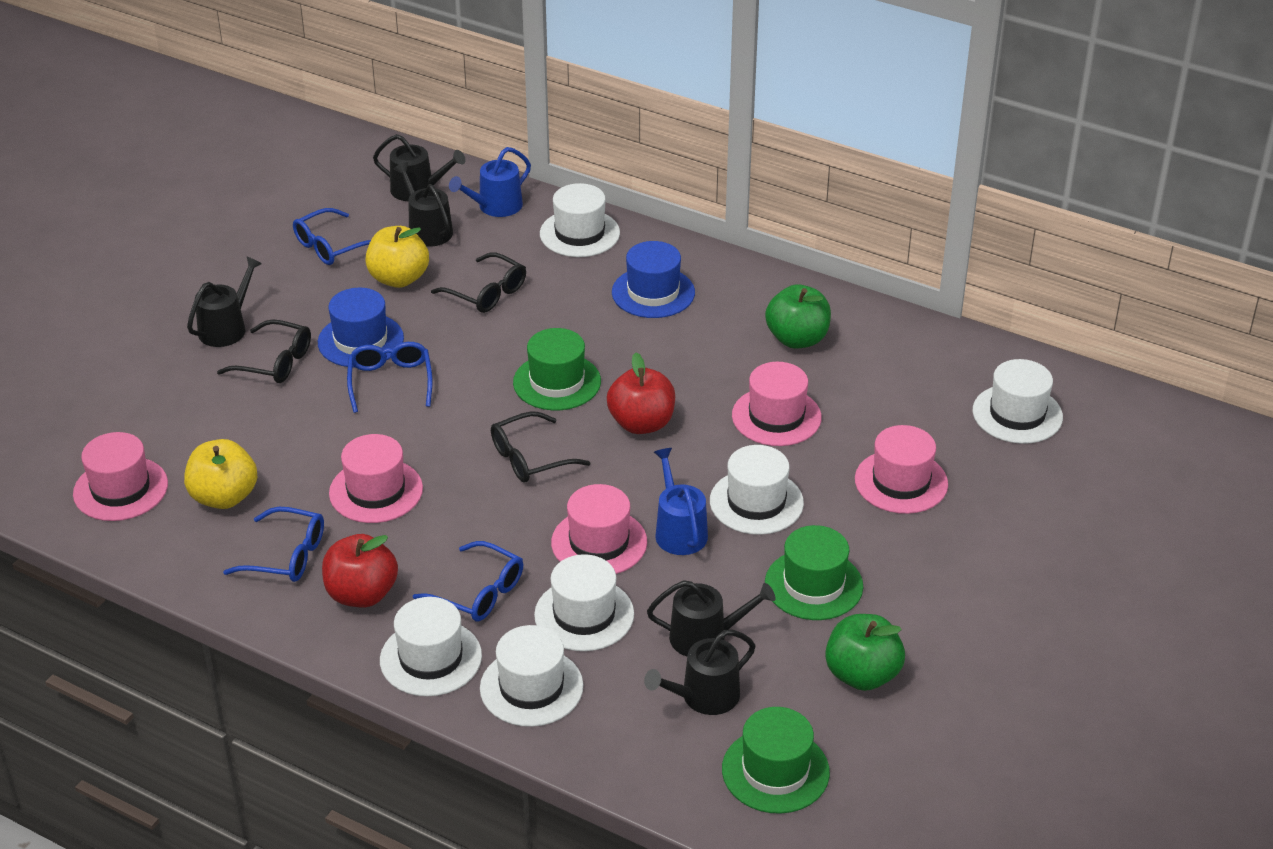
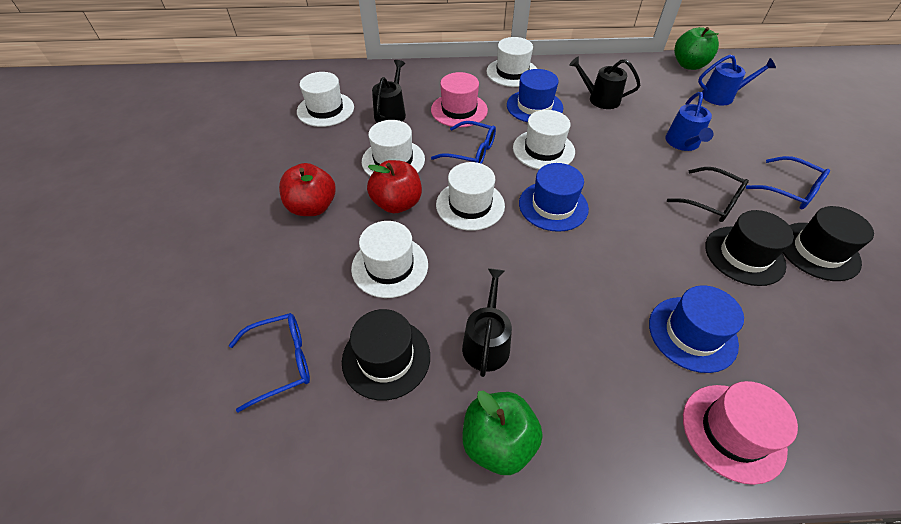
black glasses: [217,319,311,383] [431,253,526,313] [491,411,590,482] = 3 -> [667,167,749,222] = 1
black hat: none = 0 -> [342,309,430,400] [705,210,794,286] [783,206,874,281] = 3
black watering can: [187,256,262,347] [373,134,466,201] [394,162,453,247] [644,630,755,715] [647,580,775,656] = 5 -> [372,60,406,123] [462,268,512,377] [569,57,640,109] = 3
blue glasses: [223,507,324,582] [293,208,371,265] [347,342,432,413] [413,541,523,621] = 4 -> [229,313,310,412] [431,121,496,164] [746,156,830,209] = 3
blue hat: [318,288,404,368] [612,241,695,318] = 2 -> [507,69,563,122] [519,163,589,232] [649,285,744,373] = 3
green hat: [513,328,601,410] [722,707,830,814] [765,525,863,620] = 3 -> none = 0
pink hat: [73,432,168,521] [329,434,423,523] [551,484,647,574] [732,362,822,446] [855,425,948,514] = 5 -> [431,72,488,127] [683,381,798,485] = 2
yellow apple: [184,439,257,509] [365,226,429,288] = 2 -> none = 0

